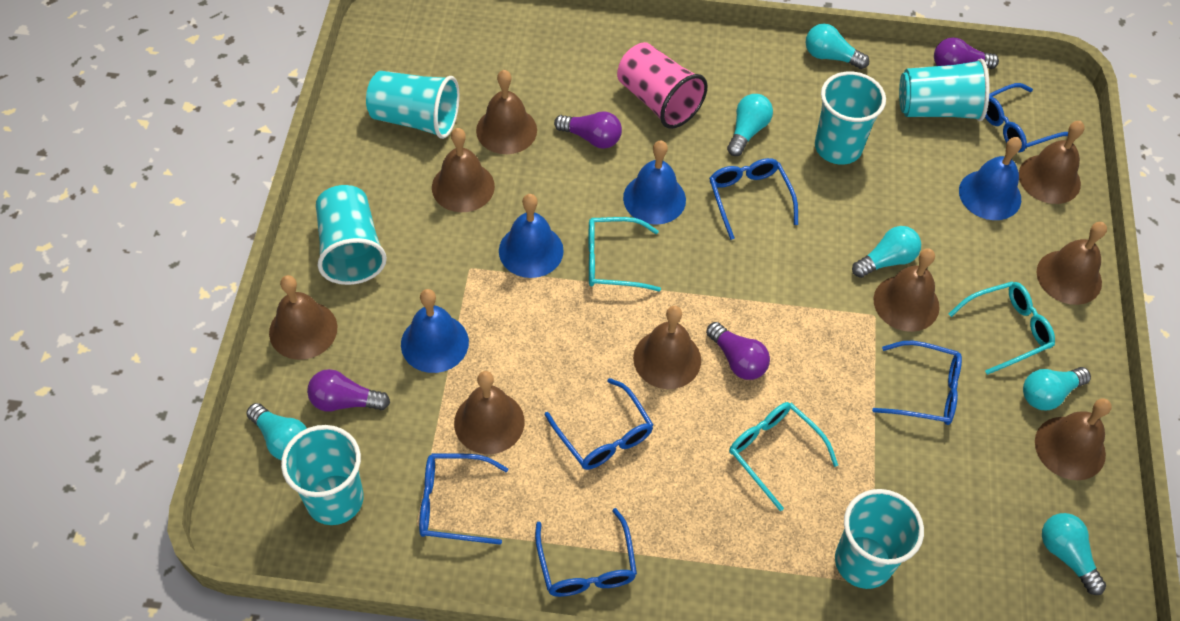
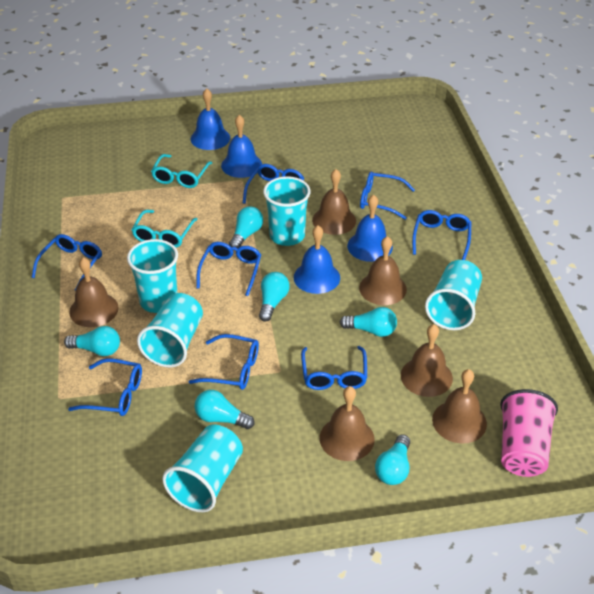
blue glasses: [419,453,509,545] [535,508,637,597] [545,378,653,470] [709,158,798,240] [872,341,962,425] [985,83,1068,152] = 6 -> [31,234,102,290] [68,358,142,416] [189,334,259,390] [196,242,261,296] [243,164,304,204] [301,346,367,390] [360,172,415,220] [412,210,472,260] = 8
brown bell: [269,275,337,360] [432,128,495,212] [454,371,524,454] [476,70,537,154] [633,306,701,389] [873,248,940,332] [1019,121,1084,204] [1035,398,1111,480] [1036,222,1107,305] = 9 -> [69,257,118,327] [312,169,356,235] [320,386,375,461] [359,236,407,305] [401,324,453,397] [432,369,487,443] = 6
purple light bulb: [307,369,390,412] [554,111,622,149] [706,322,770,380] [934,37,999,69] = 4 -> none = 0
turquoise cup: [281,425,364,525] [316,185,387,285] [366,71,459,139] [815,72,886,165] [835,489,924,589] [899,59,989,121] = 6 -> [127,239,178,313] [137,293,203,367] [162,425,243,512] [263,176,311,246] [425,260,482,330] = 5
turquoise glasses: [589,217,661,292] [729,402,838,511] [948,281,1055,375] = 3 -> [132,210,198,248] [151,154,212,188] = 2

